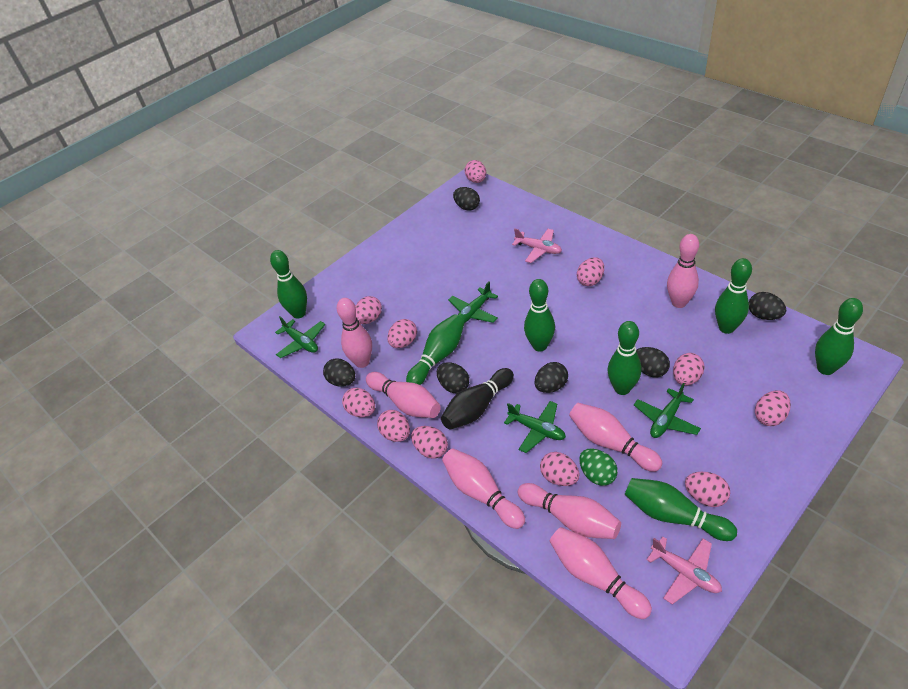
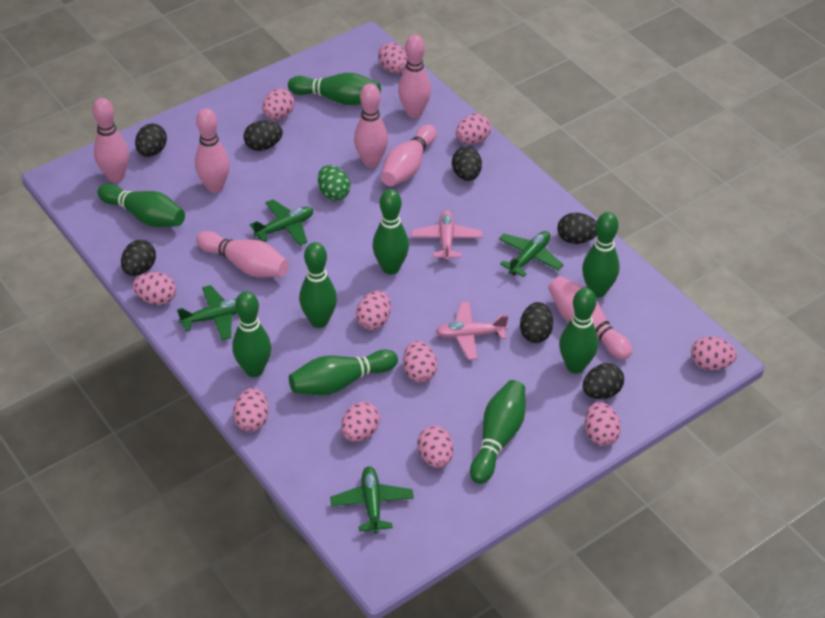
black bowling pin: [441,368,514,430] = 1 -> none = 0
black egg: [323,358,355,387] [437,362,469,394] [453,187,480,211] [535,362,568,393] [636,347,670,377] [749,292,786,320] = 6 -> [121,240,156,276] [135,124,167,157] [244,121,283,151] [452,147,482,181] [520,302,553,343] [557,213,597,244] [583,363,624,399] = 7
green bowling pin: [270,250,307,319] [406,314,465,385] [524,279,555,352] [607,321,642,395] [624,478,737,541] [715,258,752,334] [815,298,863,375] = 7 -> [97,183,185,227] [232,291,271,377] [288,73,381,105] [289,350,398,395] [299,242,337,328] [373,189,409,274] [470,380,525,484] [559,288,598,374] [582,212,620,298] = 9

